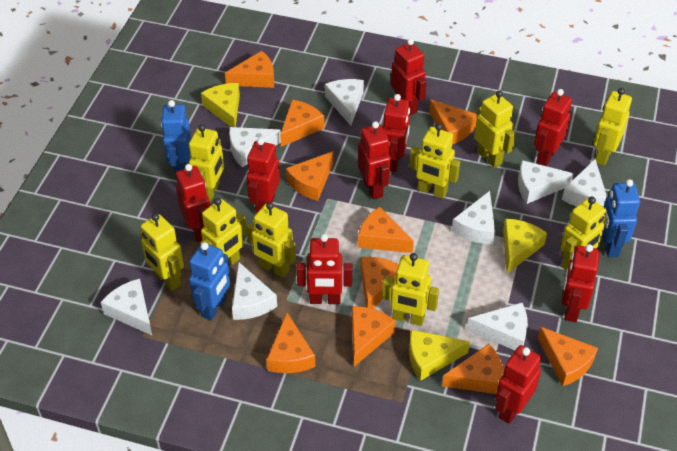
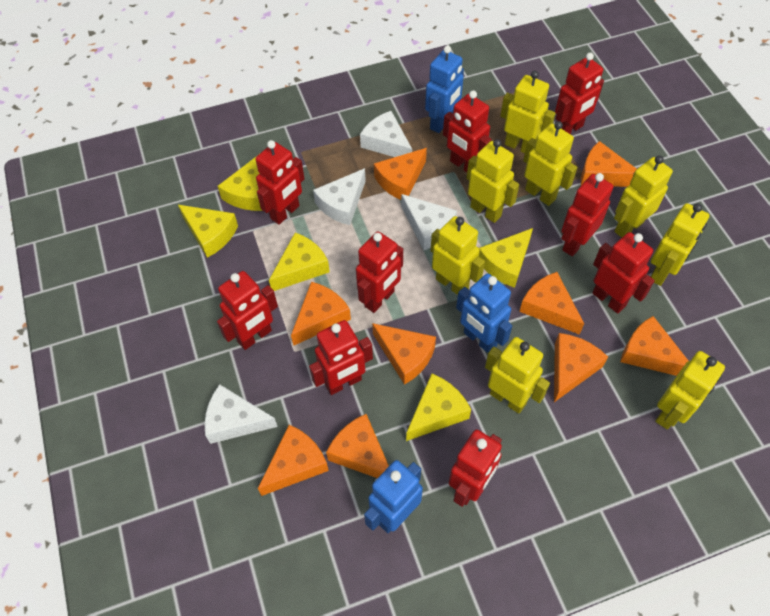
orange cheese: [225,51,274,88] [267,313,315,373] [280,100,325,147] [286,151,333,201] [352,306,396,367] [358,207,414,253] [360,257,399,309] [429,100,477,145] [442,344,504,394] [538,327,598,386] = 10 -> [258,425,329,496] [291,282,351,346] [326,414,389,478] [372,323,436,385] [374,148,427,200] [519,272,584,335] [554,333,608,402] [581,141,637,187] [620,316,688,376] = 9
white cheese: [101,279,152,335] [229,127,281,167] [232,262,277,320] [325,79,364,126] [452,191,495,244] [467,303,528,350] [518,160,574,204] [562,159,607,207] = 8 -> [204,384,278,444] [313,168,366,225] [360,111,412,157] [401,194,457,250] = 4
yellow cheese: [201,83,240,127] [409,330,470,381] [503,218,547,273] = 3 -> [178,205,238,258] [218,155,263,211] [269,232,330,291] [406,373,471,441] [479,228,533,288] = 5
yellow robot: [140,213,184,291] [189,124,224,202] [200,198,247,265] [246,202,296,278] [382,253,439,326] [409,123,460,198] [474,90,516,168] [560,197,607,271] [593,88,632,166] = 9 -> [431,216,485,295] [466,139,519,223] [485,337,550,414] [500,71,556,153] [523,121,577,206] [614,156,673,238] [651,203,709,286] [655,351,725,429] = 8

